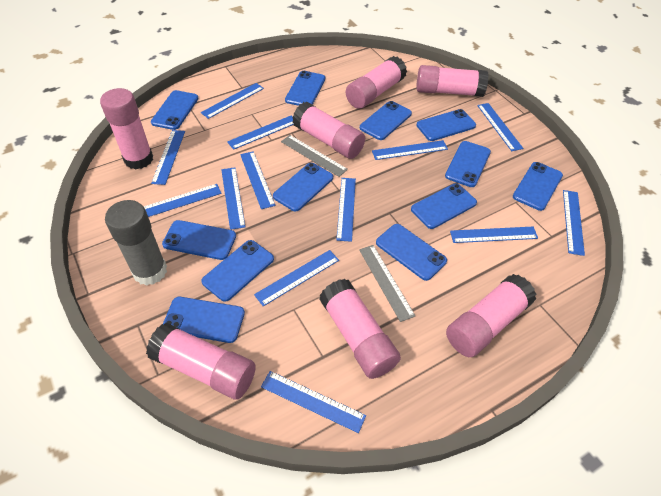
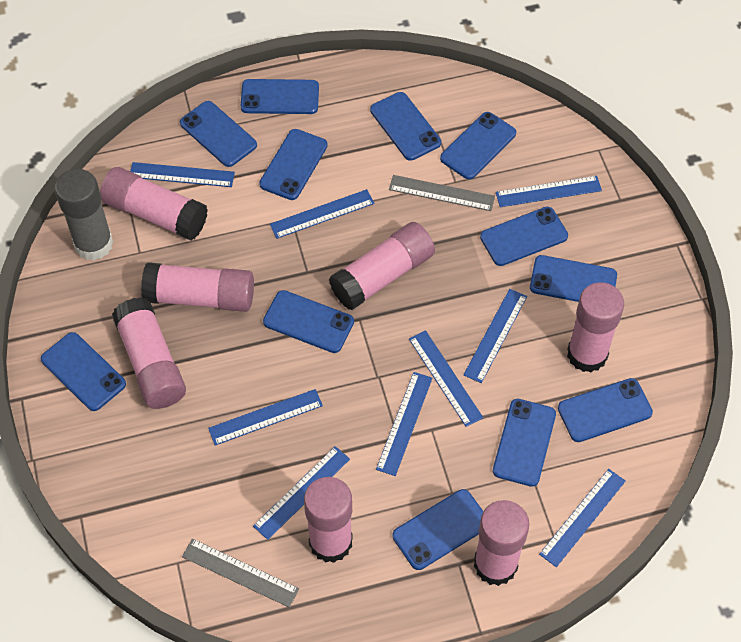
blue ruler: [144,184,222,217] [151,130,185,185] [201,83,264,119] [221,167,245,230] [227,115,294,150] [240,151,275,209] [254,250,339,306] [261,371,366,433] [336,178,356,242] [372,140,448,160] [450,227,538,243] [477,103,523,151] [563,190,585,256] = 13 -> [130,162,235,187] [208,389,323,446] [253,446,350,540] [270,189,374,239] [376,372,432,476] [409,330,483,427] [463,289,527,383] [496,176,602,207] [539,469,626,567] = 9

